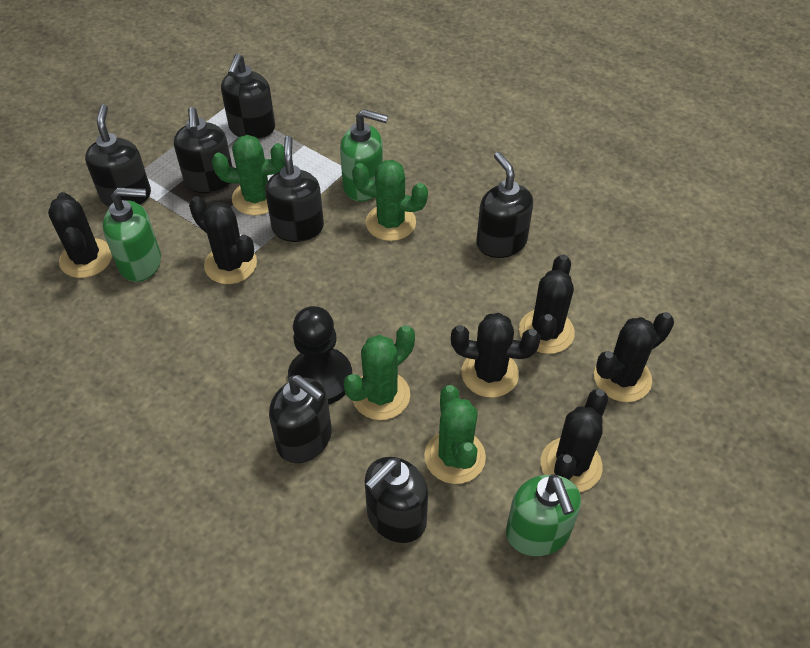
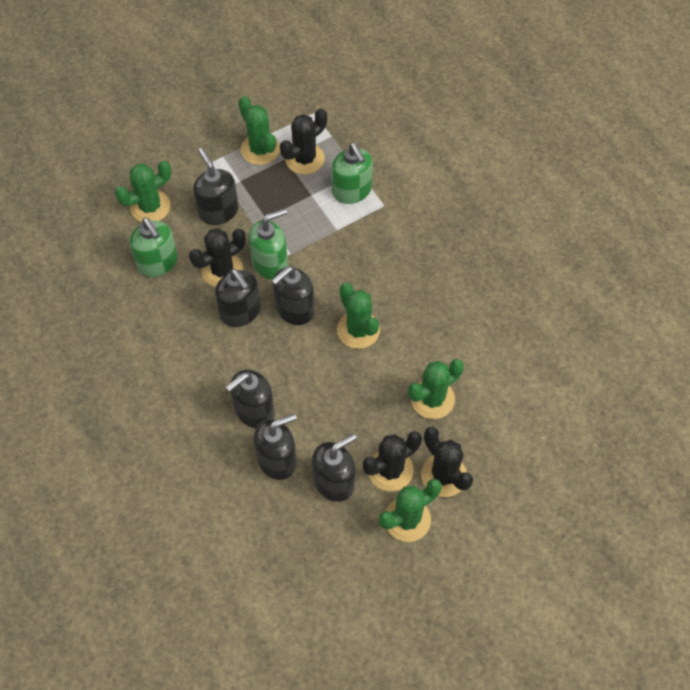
black cactus: [48,192,112,278] [189,196,257,284] [451,313,541,398] [519,254,575,354] [541,389,608,492] [594,312,674,402] = 6 -> [189,228,245,287] [280,109,327,175] [363,431,422,491] [421,427,473,497] = 4
black pawn: [288,306,352,404] = 1 -> none = 0
black soap dispenser: [85,105,151,207] [174,107,233,193] [221,54,275,139] [265,136,324,242] [269,375,332,463] [364,457,428,543] [477,152,533,258] = 7 -> [193,148,239,225] [215,269,261,327] [226,370,275,428] [254,413,297,480] [272,266,315,325] [312,433,357,502] = 6
green cactus: [212,135,285,216] [344,325,415,420] [352,160,428,241] [424,385,486,484] = 4 -> [115,161,171,222] [238,96,280,165] [337,283,380,349] [379,479,442,542] [408,359,464,419] = 5

